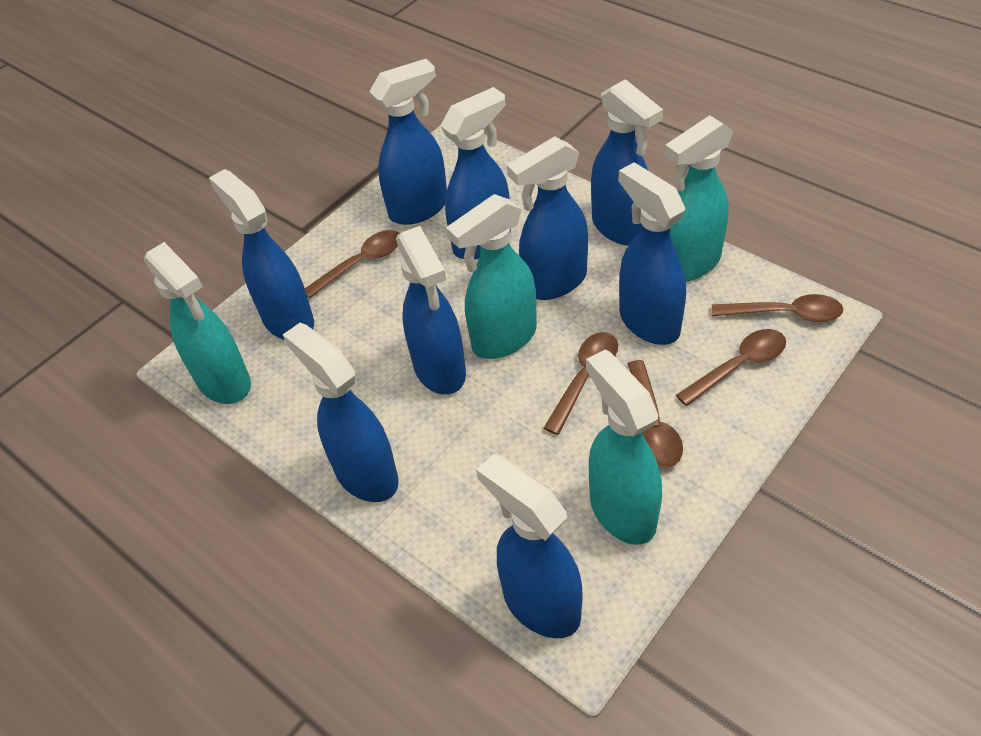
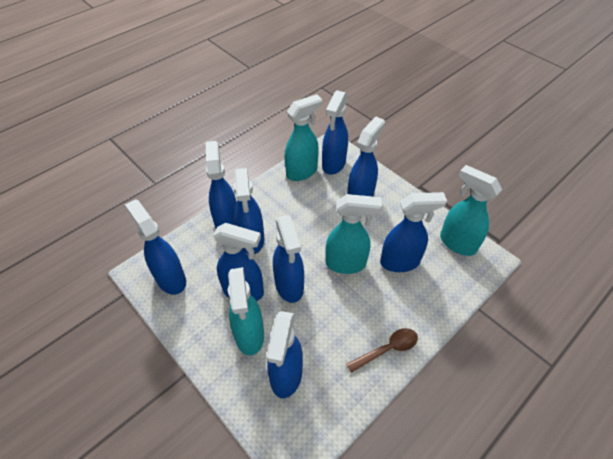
brown spoon: [305,230,400,299] [544,332,618,435] [628,360,683,467] [676,329,786,406] [712,294,843,322] = 5 -> [346,328,418,373] = 1

